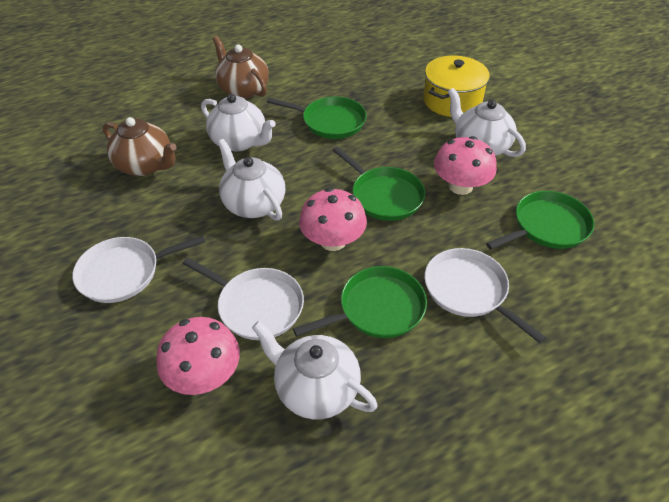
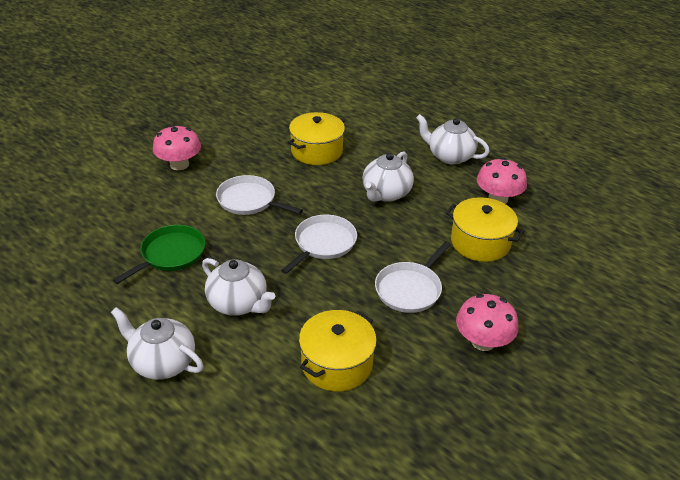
brown teapot: [103,117,177,176] [212,36,269,99] = 2 -> none = 0
green pan: [267,96,366,139] [293,266,427,338] [333,147,425,221] [486,191,594,249] = 4 -> [113,225,205,284] = 1
yellow pot: [423,55,490,117] = 1 -> [288,112,345,165] [299,310,377,392] [446,197,525,262] = 3

